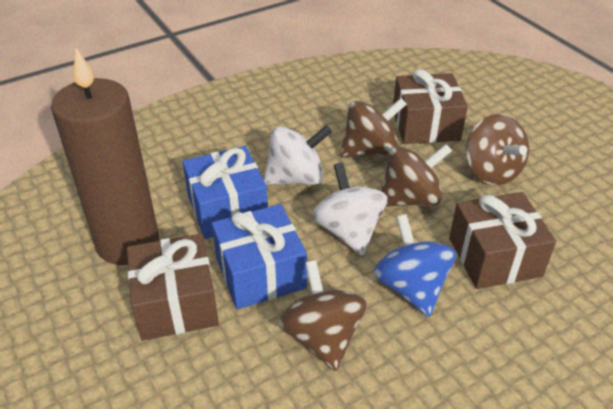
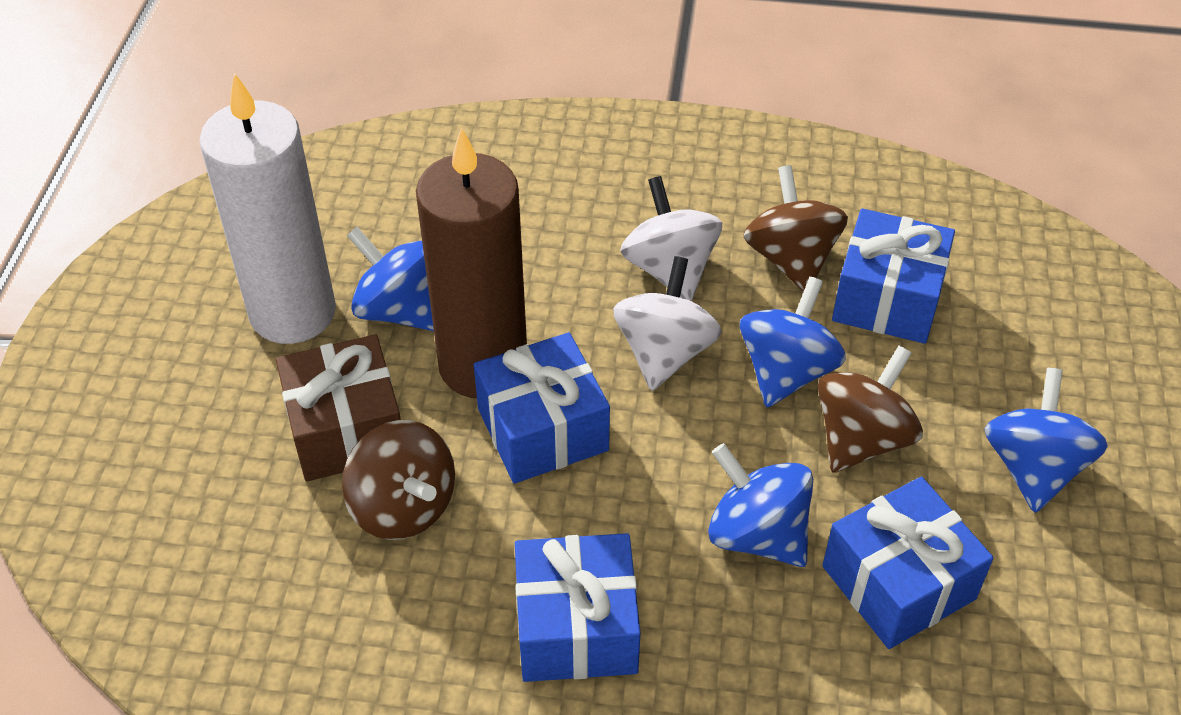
blue gift: [183,146,268,239] [212,204,307,309] = 2 -> [474,332,610,484] [515,533,640,682] [822,477,993,649] [832,208,955,344] = 4
blue spinning top: [374,214,456,317] = 1 -> [347,227,434,331] [708,443,813,567] [740,276,846,407] [984,368,1108,513] = 4
brown gift: [127,234,219,341] [393,69,468,144] [449,192,556,289] = 3 -> [276,334,401,481] = 1
brown spinning top: [278,260,367,371] [340,98,407,157] [381,144,452,206] [466,114,529,185] = 4 -> [342,420,455,540] [743,165,848,292] [818,346,923,473] = 3
white candle: none = 0 -> [199,73,336,344] = 1

